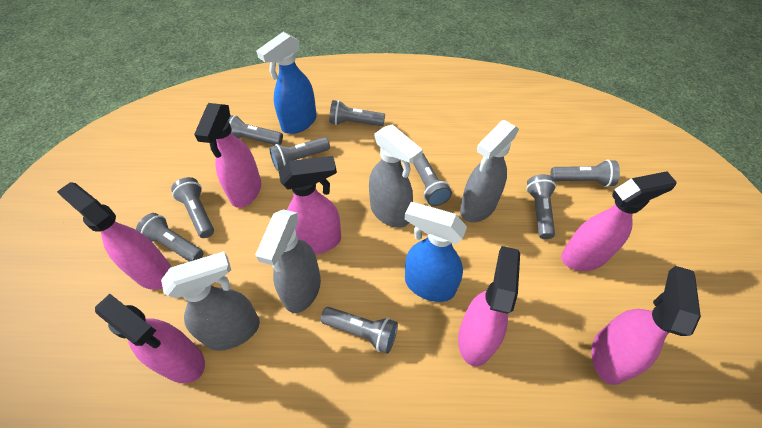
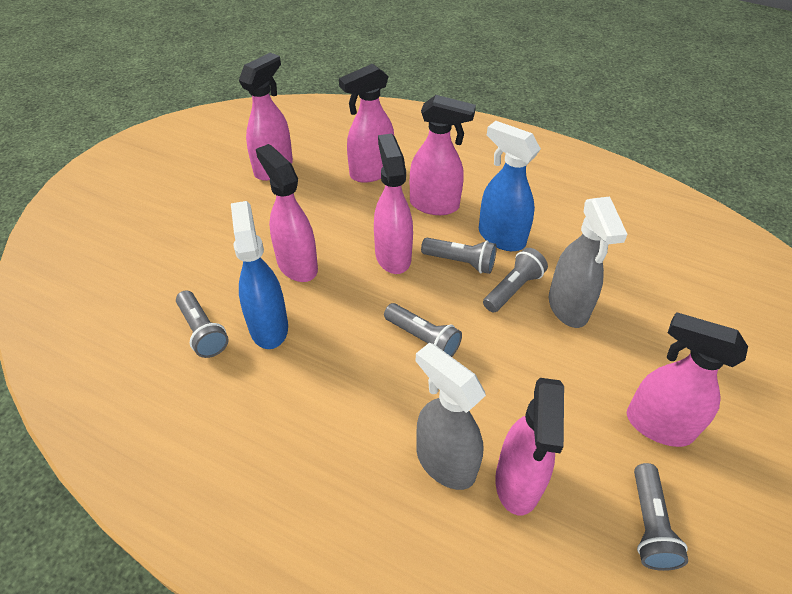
grey flashlight: [136,213,203,262] [171,177,214,238] [228,115,283,145] [269,137,330,171] [321,307,398,354] [329,100,385,126] [413,153,452,206] [526,174,556,239] [550,160,620,187] = 9 -> [176,290,229,358] [384,303,462,357] [421,238,497,274] [483,248,548,313] [634,463,688,571] = 5
grey spray bottle: [161,251,260,351] [255,209,321,313] [369,124,423,228] [460,120,519,222] = 4 -> [415,342,486,490] [549,197,627,328] = 2

